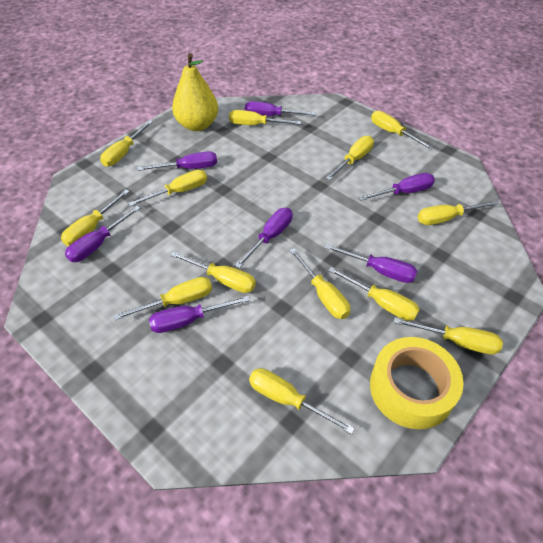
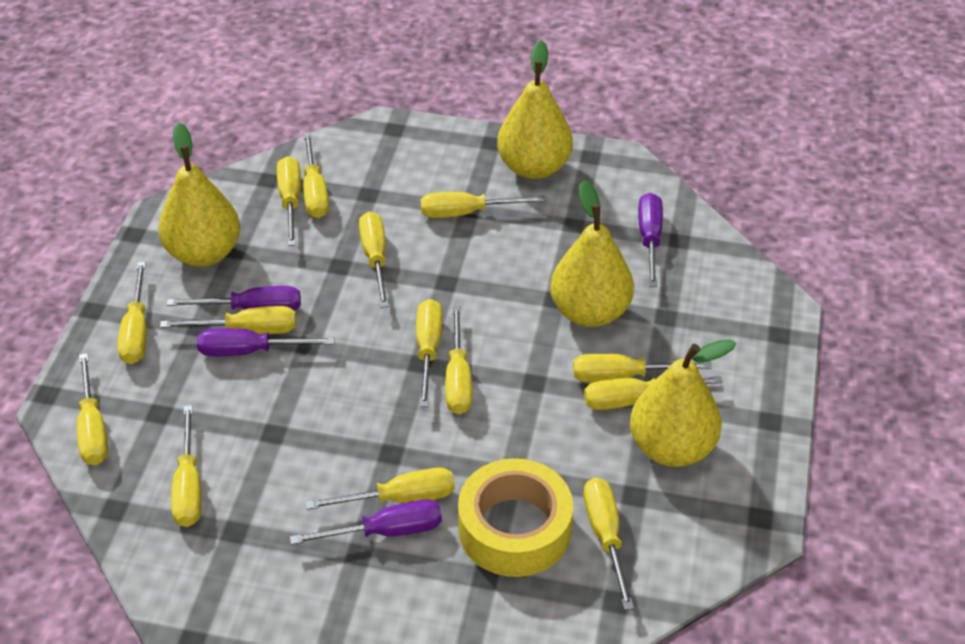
purple screwdriver: [65,206,140,262] [137,151,217,171] [149,296,250,333] [235,208,293,268] [245,101,316,116] [325,244,417,283] [358,173,435,201] = 7 -> [166,286,301,311] [197,328,335,356] [290,499,442,545] [638,193,663,287] = 4
yellow pear: [172,53,218,131] = 1 -> [158,123,240,267] [497,40,573,179] [550,180,634,327] [630,339,736,467] = 4
yellow screwdriver: [61,189,130,246] [100,121,153,167] [113,277,212,320] [128,170,207,207] [170,251,256,293] [229,110,301,125] [249,368,355,434] [289,248,350,319] [326,136,374,181] [328,267,420,321] [371,111,434,149] [394,318,503,354] [418,200,499,225] = 13 -> [77,353,108,465] [117,262,147,364] [160,306,296,334] [171,405,201,527] [277,156,301,246] [303,132,329,218] [306,468,455,510] [359,212,389,308] [416,299,442,407] [421,192,545,218] [445,306,472,414] [573,354,712,383] [583,478,634,610] [584,376,723,410] = 14

